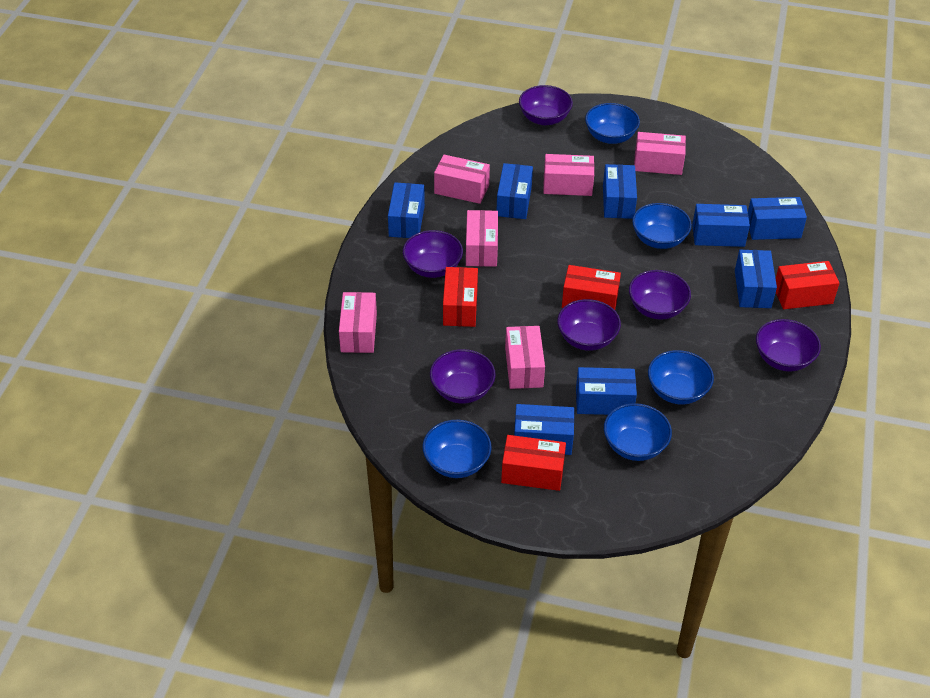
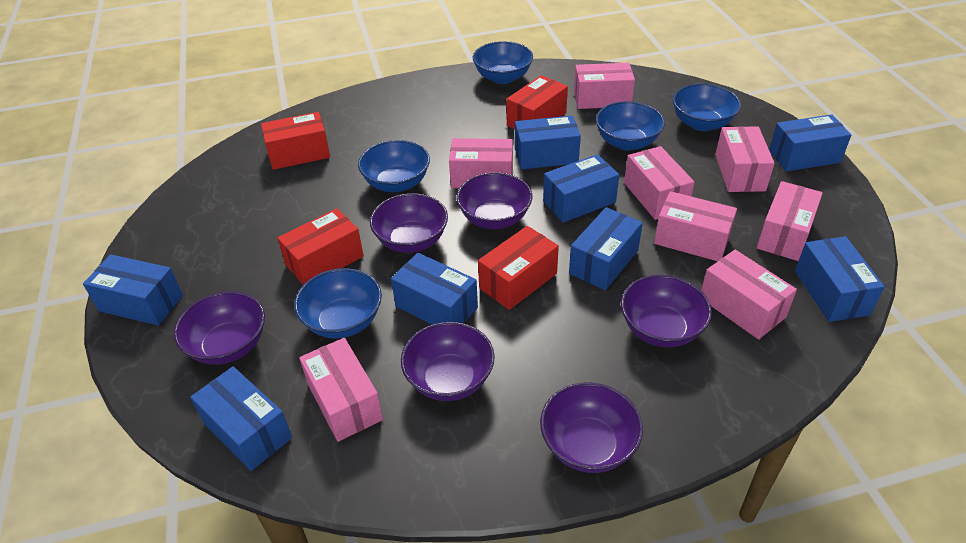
pink box: [339,292,377,353] [434,155,490,204] [466,210,498,267] [505,326,545,389] [543,154,594,196] [634,132,686,175] = 6 -> [299,338,383,442] [449,138,513,188] [574,63,635,109] [624,146,695,220] [654,191,737,261] [701,250,797,340] [715,126,775,192] [757,181,823,261] = 8

